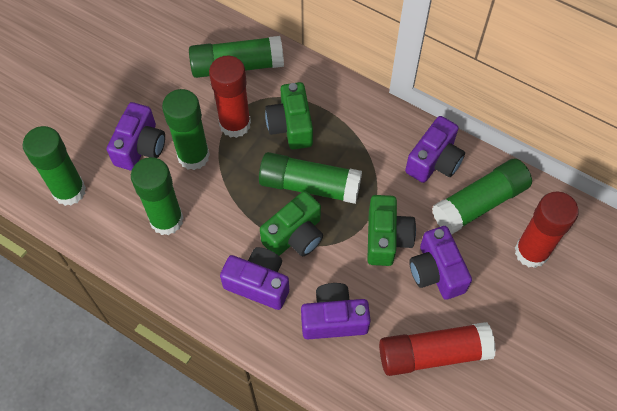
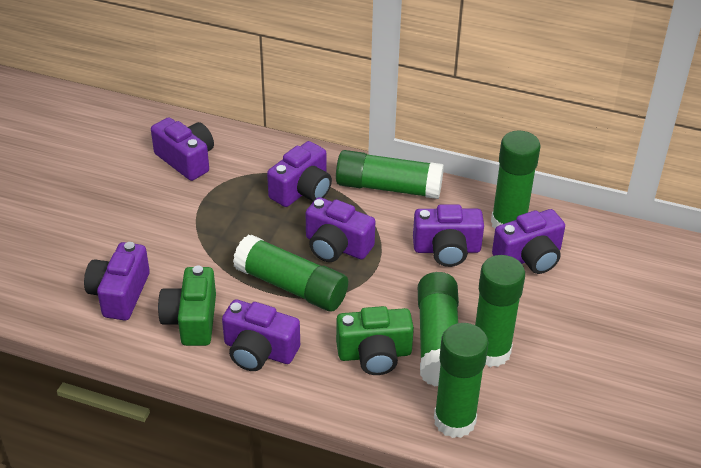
green camera: [260,191,323,256] [265,82,313,149] [367,195,416,266] = 3 -> [158,265,216,346] [336,306,414,375] = 2
purple camera: [106,102,165,171] [220,247,289,310] [301,283,371,339] [405,116,465,183] [409,226,472,300] = 5 -> [84,242,150,320] [151,117,214,181] [222,299,300,371] [267,141,332,207] [305,197,375,262] [413,204,484,267] [492,209,565,274] = 7
red glue stick: [209,56,251,138] [379,322,496,376] [515,191,579,268] = 3 -> none = 0

